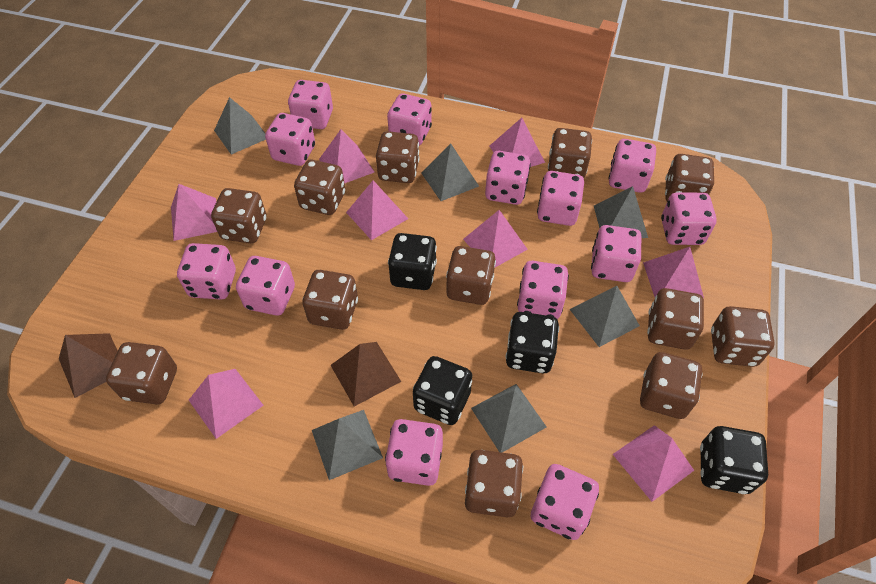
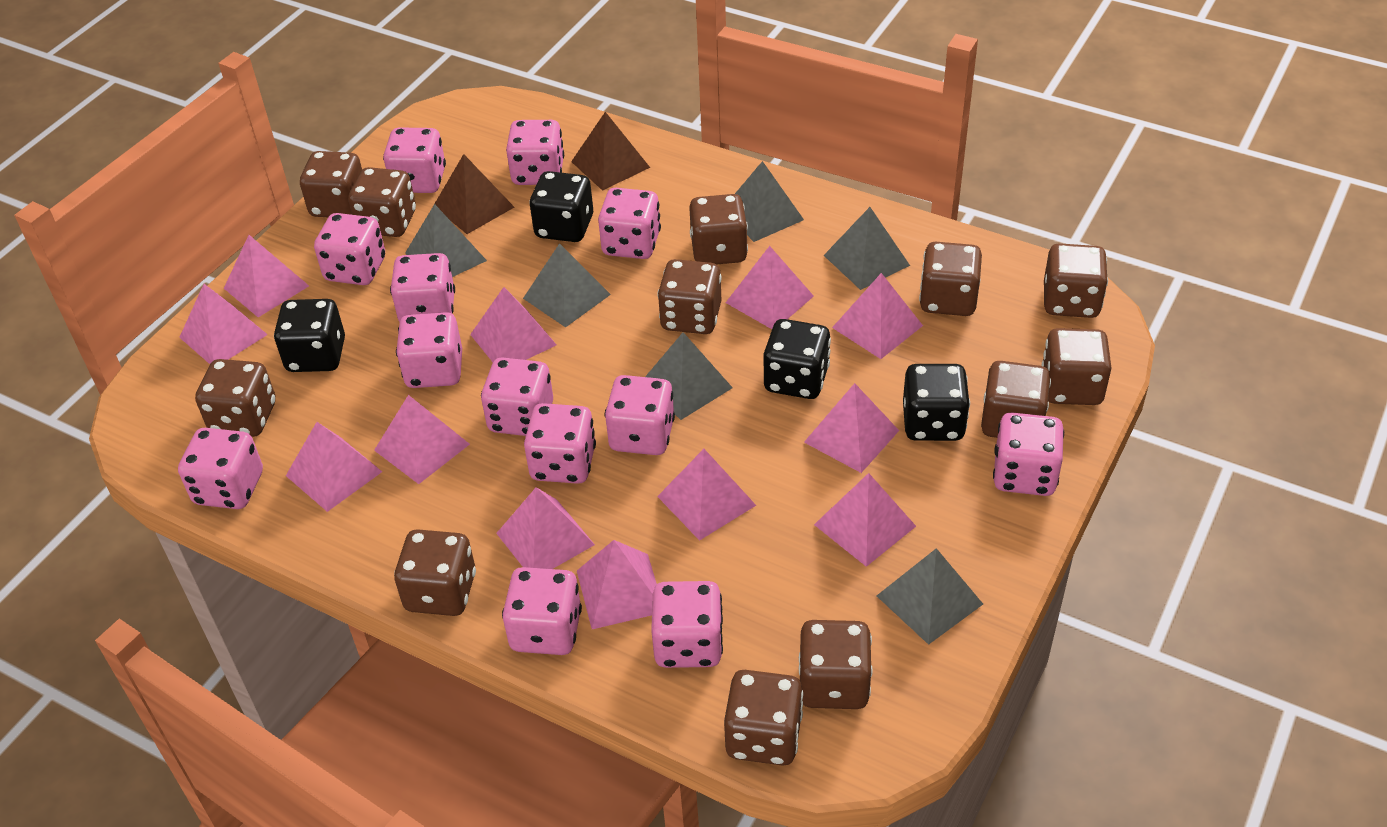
pink pyramid: [171,184,217,241] [189,369,264,439] [319,129,374,183] [346,180,408,240] [463,210,528,267] [490,118,545,167] [613,425,694,502] [643,247,704,298] = 8 -> [179,284,268,364] [224,235,309,317] [286,422,382,512] [374,395,470,484] [470,287,557,362] [496,487,595,569] [577,540,657,629] [657,449,756,541] [726,246,814,329] [804,383,899,473] [814,473,916,567] [832,273,923,359] = 12

